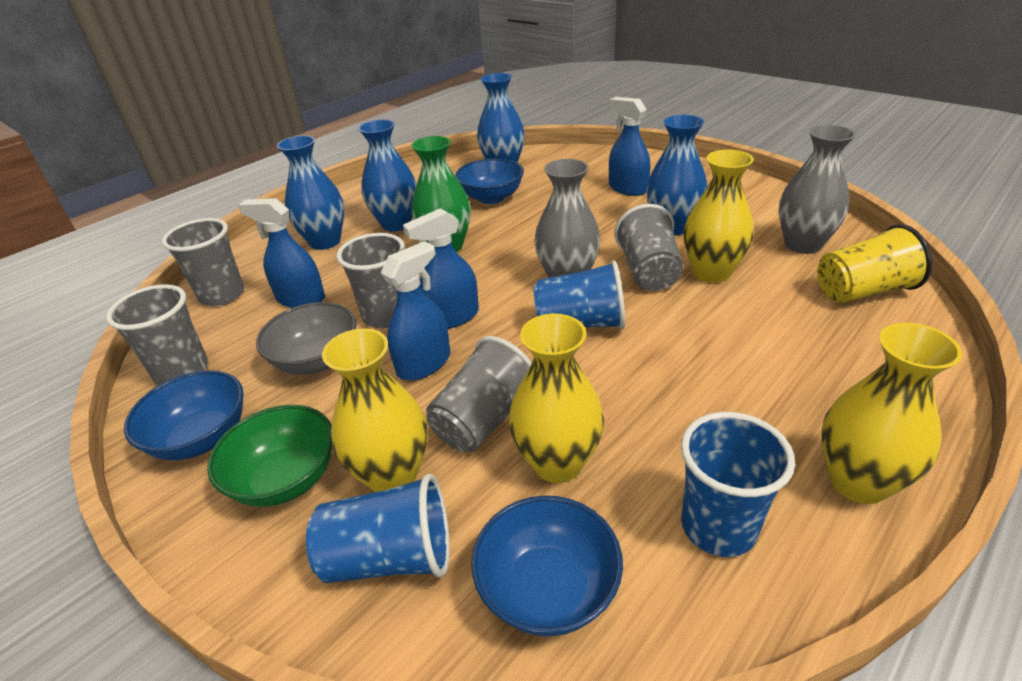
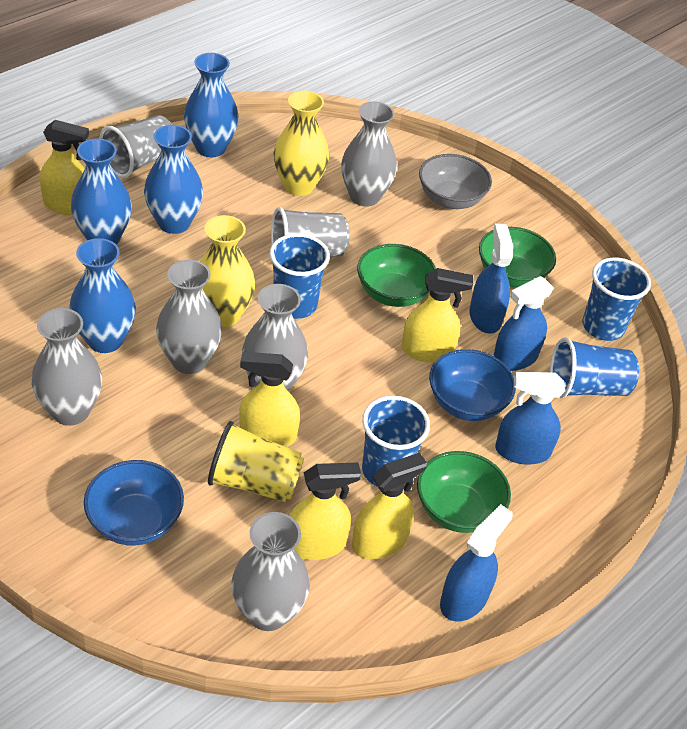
blue bowl: [124,370,244,461] [455,158,524,204] [471,496,623,637] = 3 -> [84,460,184,546] [429,349,516,421] = 2
blue cup: [306,474,450,583] [533,261,625,329] [681,412,795,557] = 3 -> [270,234,330,319] [362,396,430,486] [550,337,639,398] [582,257,651,341] = 4
green bowl: [207,405,333,507] = 1 -> [357,244,436,307] [417,451,511,533] [479,227,556,287] = 3
green vase: [411,136,471,252] = 1 -> none = 0
grey cup: [106,284,208,385] [162,218,244,306] [337,233,405,328] [426,336,532,452] [614,204,683,291] = 5 -> [99,115,172,178] [271,207,349,257] = 2
grey vase: [534,159,601,278] [779,125,856,254] = 2 -> [31,308,102,426] [156,260,222,374] [231,512,310,631] [242,284,308,391] [341,102,397,207] = 5
yellow spray bottle: none = 0 -> [40,120,89,215] [239,352,300,447] [289,462,361,560] [352,453,427,559] [402,268,473,363] = 5
yellow vase: [322,328,428,492] [509,314,604,483] [684,150,754,283] [821,323,962,504] = 4 -> [200,215,255,328] [273,91,329,196] = 2

